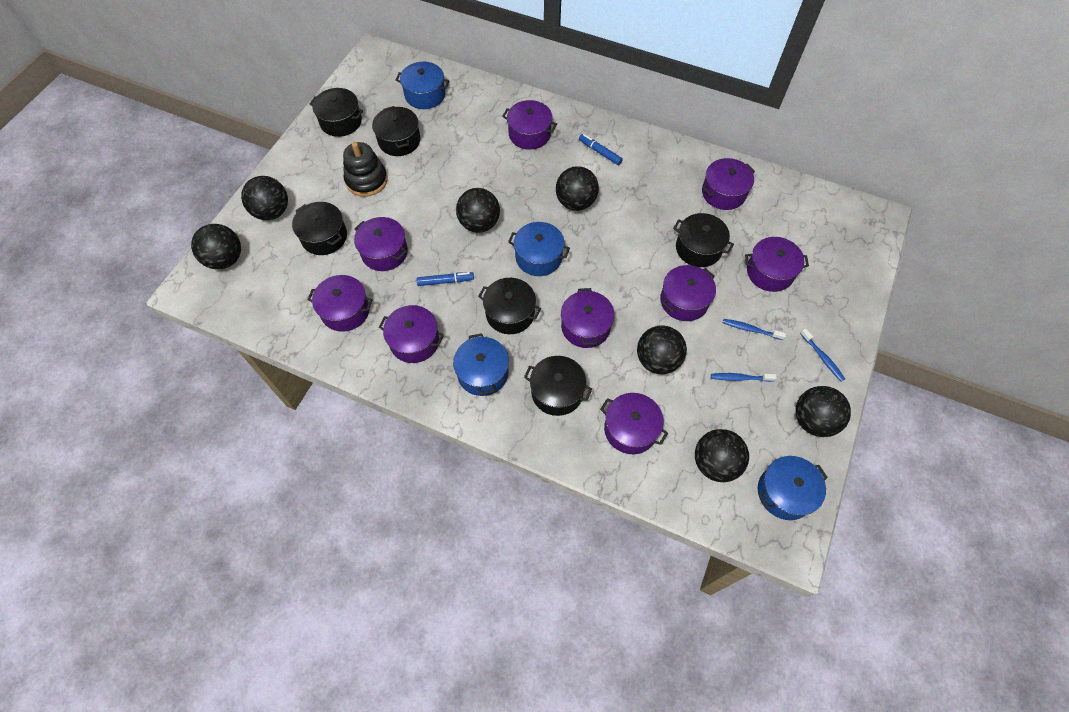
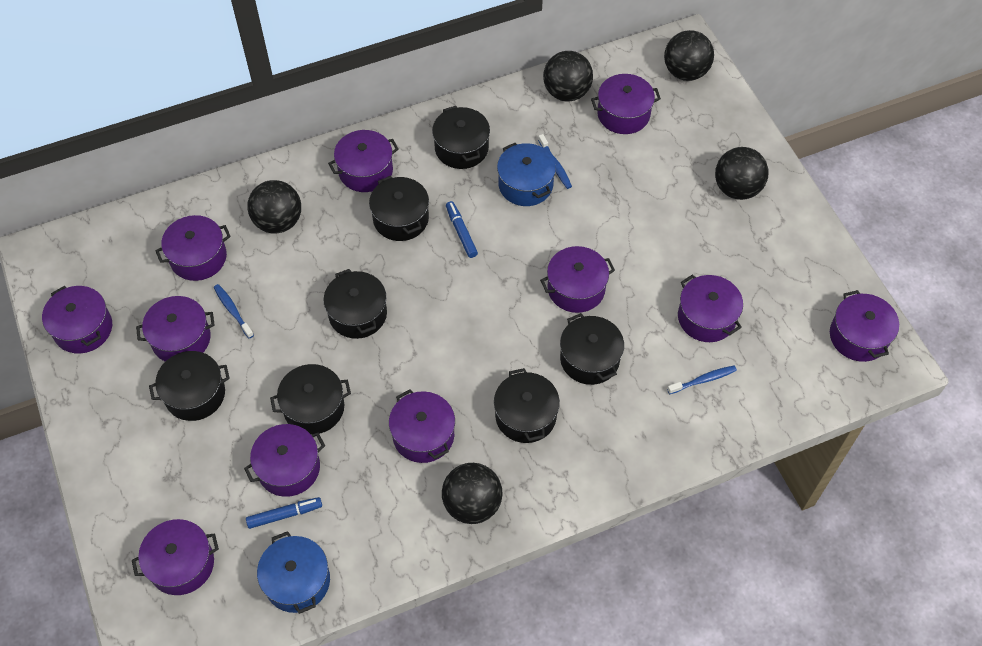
black ball: [191,224,241,269] [241,176,288,220] [456,188,500,233] [556,166,599,211] [637,325,687,374] [695,429,749,482] [795,386,851,437] = 7 -> [247,180,301,233] [442,463,503,524] [543,51,593,101] [664,30,714,81] [715,147,768,200] = 5
black pot: [292,202,347,255] [310,88,363,137] [372,106,420,156] [478,278,541,334] [524,356,592,416] [673,213,734,267] = 6 -> [149,351,230,421] [270,364,351,435] [324,269,387,339] [369,176,429,241] [432,106,490,169] [494,368,560,443] [560,313,624,385] = 7
black stacking toy: [343,142,388,197] = 1 -> none = 0
blue pot: [396,62,450,109] [453,333,509,396] [508,222,570,276] [758,456,828,520] = 4 -> [257,531,330,614] [497,143,556,206] = 2
purple pot: [307,275,373,332] [354,217,408,271] [379,305,444,363] [502,100,557,150] [561,288,615,348] [600,393,668,454] [660,265,716,321] [702,158,755,210] [745,237,809,292] = 9 -> [42,286,112,354] [132,519,219,595] [136,296,215,361] [156,215,231,281] [244,424,325,497] [328,130,399,192] [389,389,455,463] [540,246,615,313] [591,74,661,134] [678,274,743,342] [830,290,899,362] = 11

